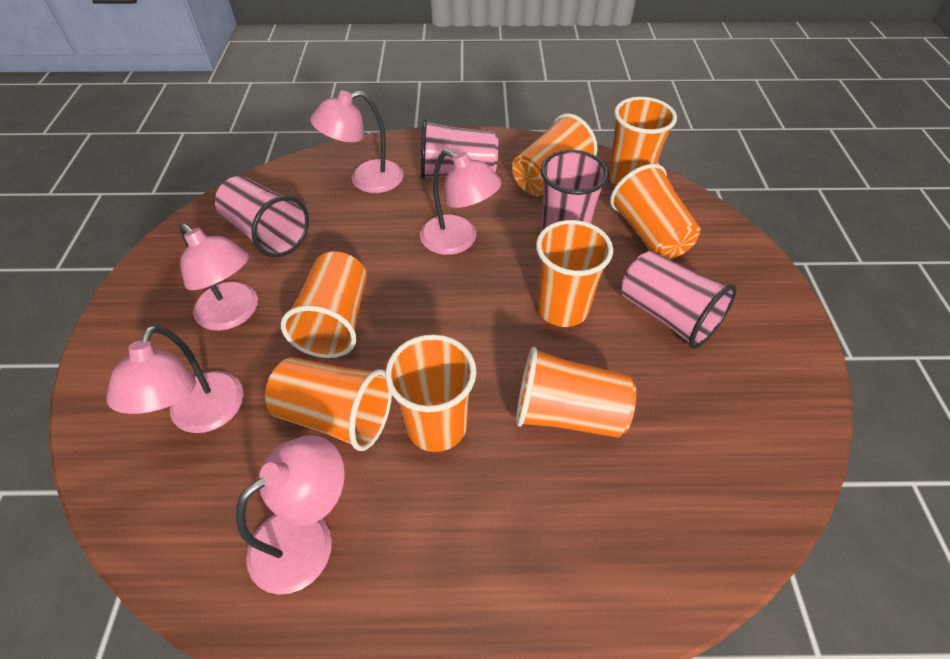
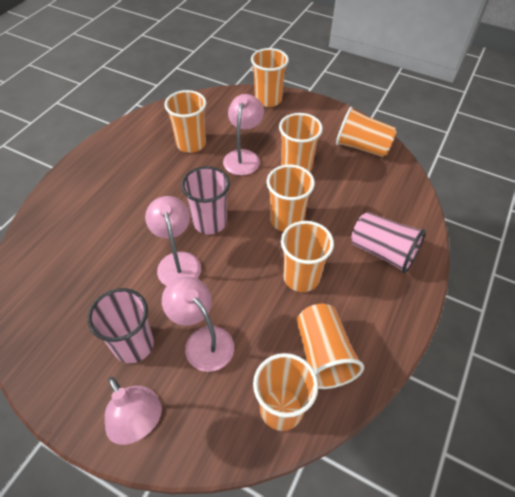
pink cup: [215,176,309,257] [421,120,498,179] [540,150,609,231] [621,251,737,349] = 4 -> [88,288,154,363] [181,166,230,235] [351,212,426,274] = 3
pink lamp: [107,325,244,433] [179,223,258,331] [236,435,345,595] [310,91,404,193] [420,149,502,255] = 5 -> [105,377,162,445] [145,196,201,286] [162,276,234,372] [223,94,264,175] = 4

